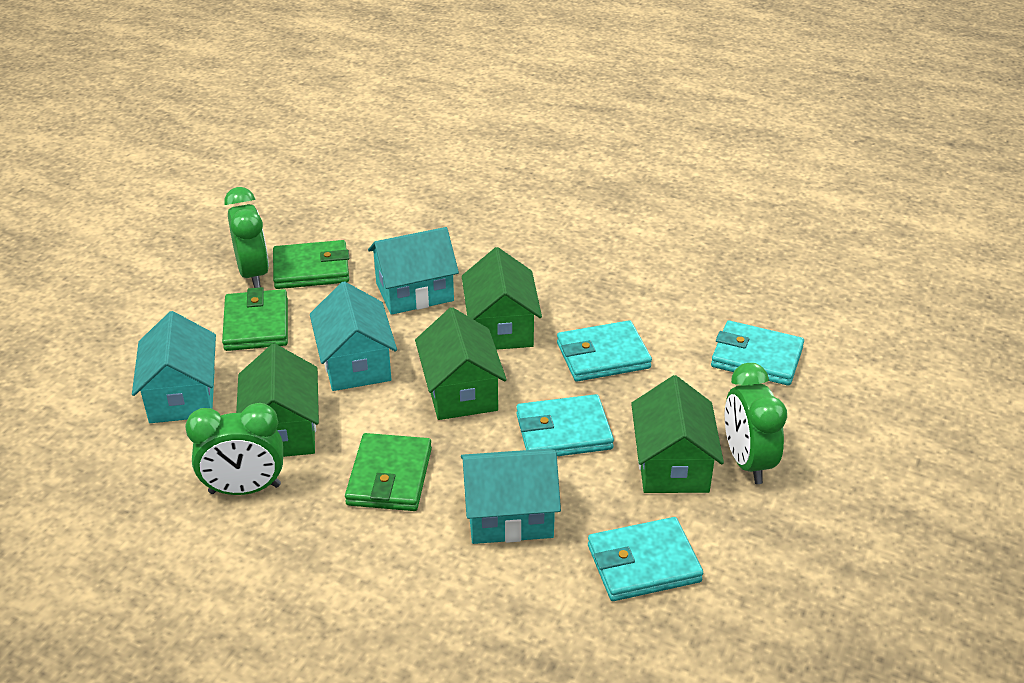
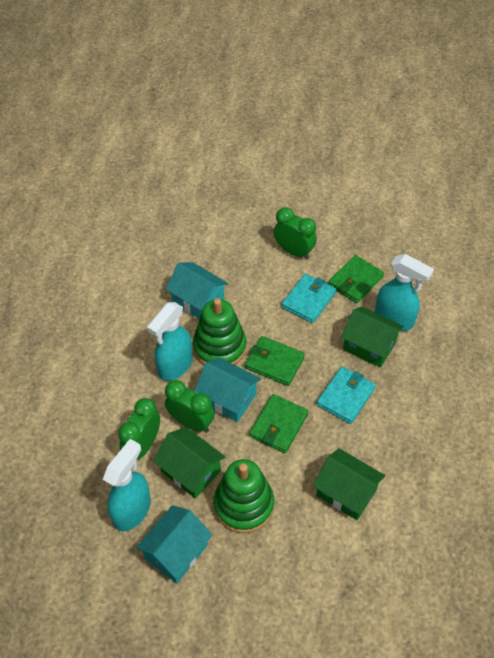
green house: [236,344,319,457] [415,307,507,420] [462,247,542,350] [631,375,724,493] = 4 -> [153,427,225,499] [313,448,385,520] [341,306,404,368] = 3
green stacking toy: none = 0 -> [193,298,247,365] [213,459,274,533] = 2
turquoise house: [132,311,216,423] [310,281,397,391] [368,227,459,315] [461,449,561,544] = 4 -> [136,505,212,583] [166,262,228,319] [195,358,261,422] = 3
turquoise spray bottle: none = 0 -> [103,439,151,531] [147,302,193,381] [375,254,434,331] = 3
turquoise wallet: [516,394,614,456] [557,320,652,382] [588,517,703,601] [711,321,804,386] = 4 -> [282,274,336,323] [317,367,376,424] = 2

